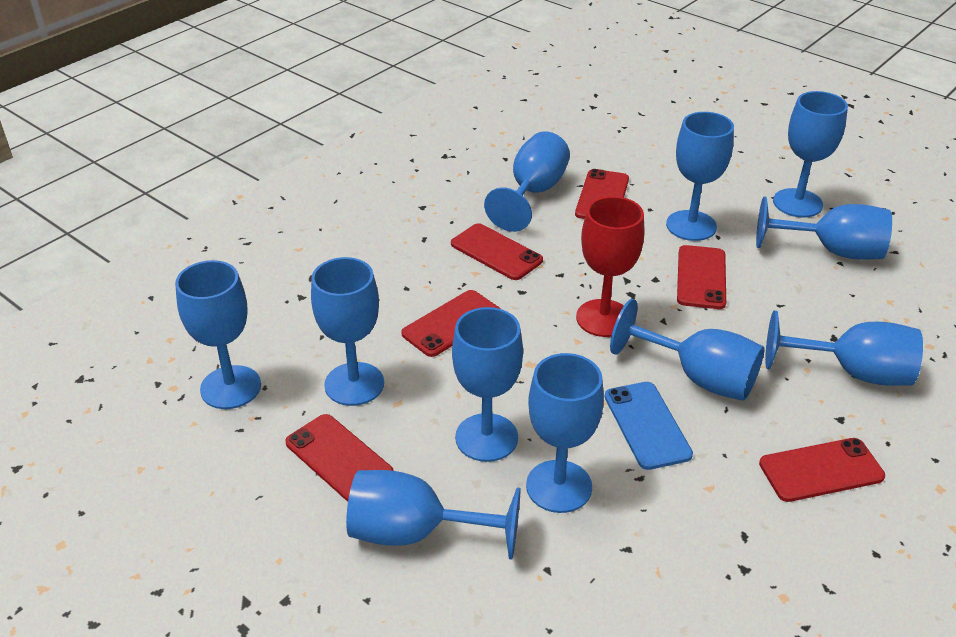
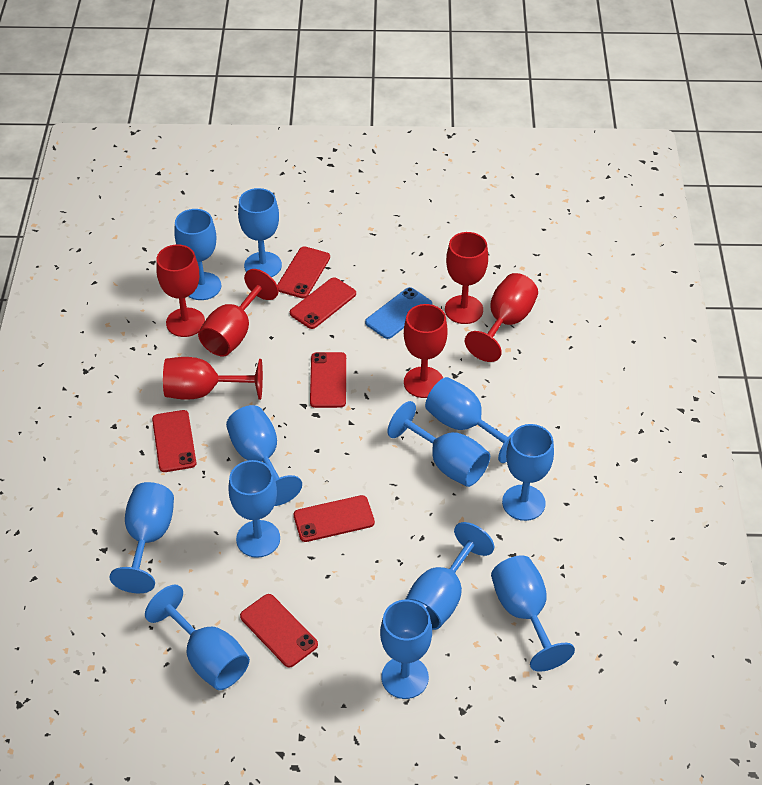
blue goblet: [175,260,261,409] [311,257,384,406] [346,470,521,559] [452,307,523,462] [484,131,570,232] [526,353,604,513] [610,299,765,401] [666,112,734,241] [756,197,892,259] [765,310,923,386] [773,91,848,218] = 11 -> [109,482,174,593] [145,584,250,690] [174,209,221,300] [226,405,302,506] [228,460,280,558] [238,188,282,277] [380,600,432,699] [388,401,490,487] [405,522,494,630] [425,377,513,463] [491,556,575,672] [502,424,554,521] = 12
red goblet: [576,196,644,337] = 1 -> [156,244,205,337] [163,357,263,400] [198,269,279,356] [404,304,448,398] [445,232,488,324] [465,273,538,362] = 6

